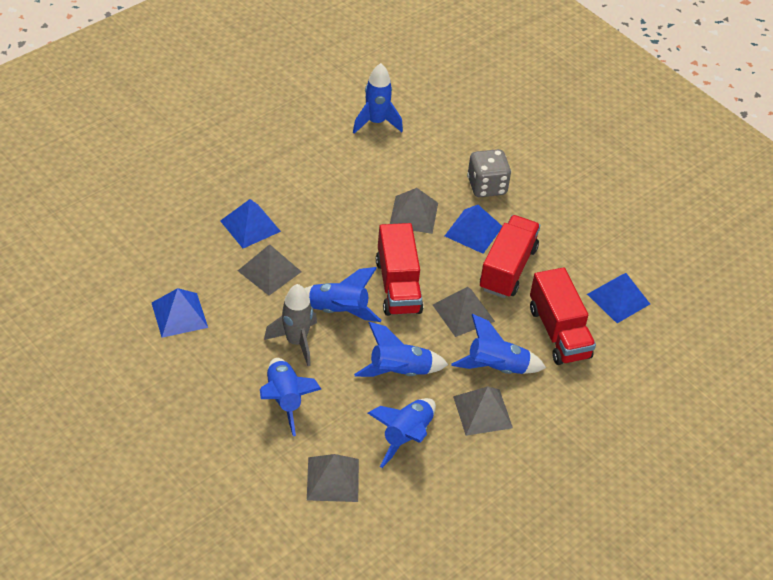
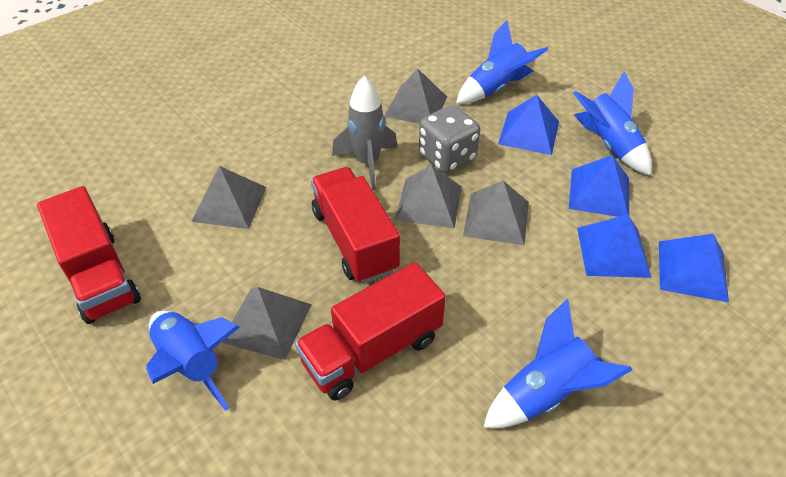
blue rocket: [260,358,321,436] [304,267,382,322] [353,63,403,134] [354,322,449,377] [368,398,436,468] [451,314,546,374] = 6 -> [146,311,240,411] [456,20,548,104] [483,299,632,428] [573,72,652,176] = 4

